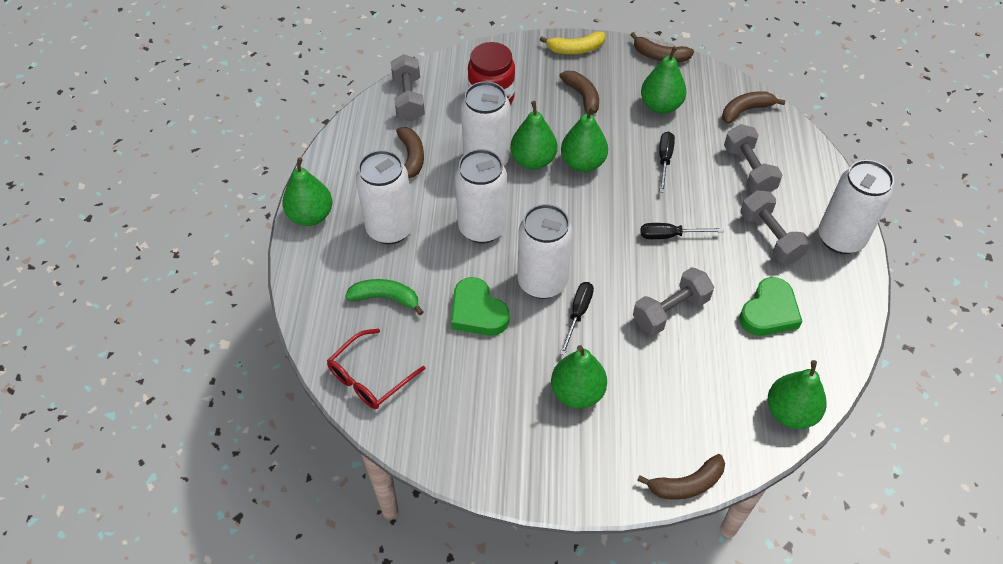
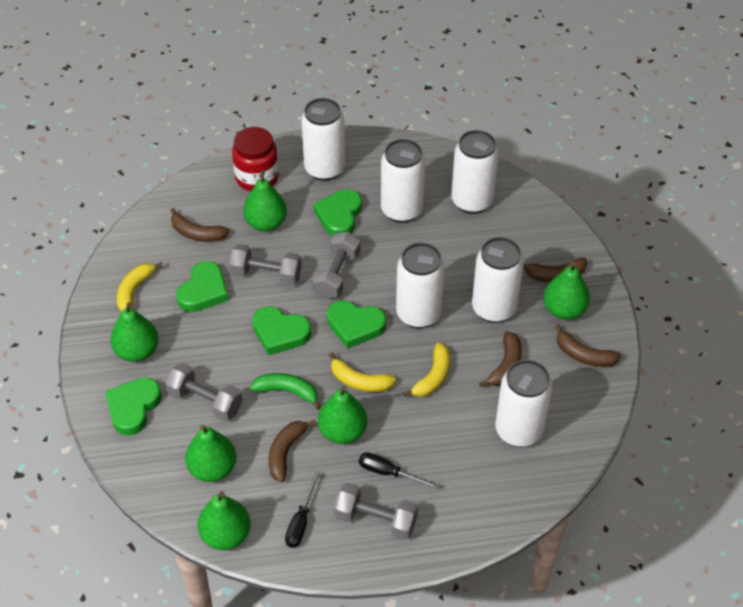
black screwdriver: [560,282,594,356] [641,223,724,239] [659,131,675,193] = 3 -> [285,471,320,548] [359,452,439,489] = 2
green heart: [451,277,510,336] [739,277,803,336] = 2 -> [105,377,162,435] [176,261,229,312] [252,306,311,355] [313,189,362,236] [327,300,386,349] = 5
red glasses: [327,329,425,409] = 1 -> none = 0
white can: [356,150,414,244] [455,149,507,243] [461,81,510,166] [518,204,573,299] [819,160,894,254] = 5 -> [301,98,345,181] [381,139,425,223] [396,242,445,329] [451,130,499,214] [472,237,524,323] [495,360,553,447] = 6
yellow banana: [540,31,605,54] = 1 -> [117,262,163,312] [329,352,396,392] [403,343,450,397] = 3

